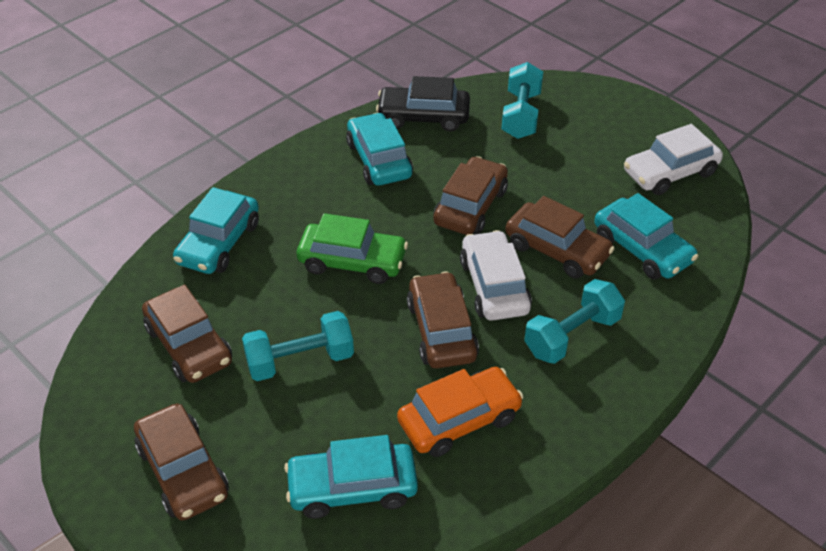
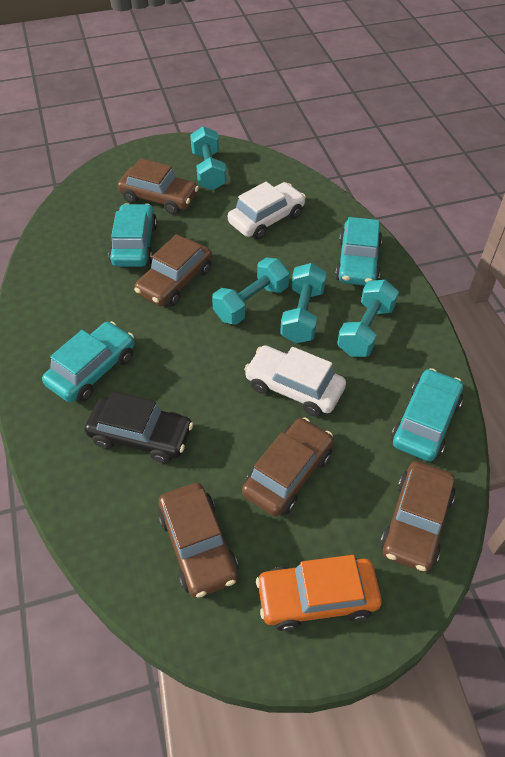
green car: [297,213,408,284] = 1 -> none = 0
turquoise dumbbell: [242,311,354,381] [502,62,543,139] [524,279,625,364] = 3 -> [190,126,226,190] [212,258,290,325] [280,263,327,343] [337,280,399,357] = 4

